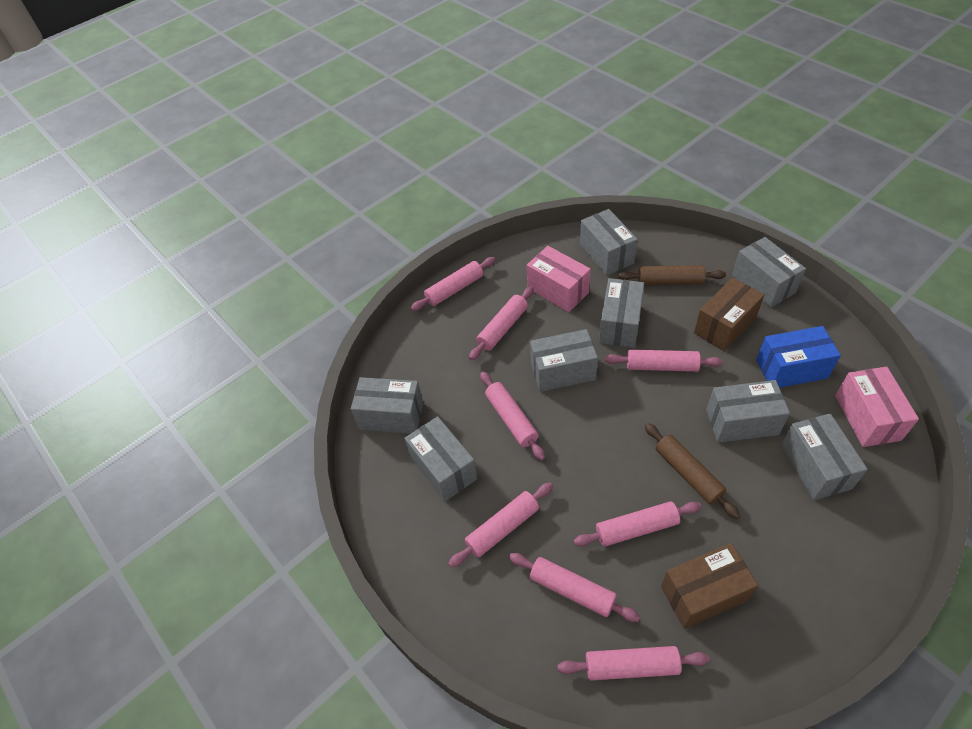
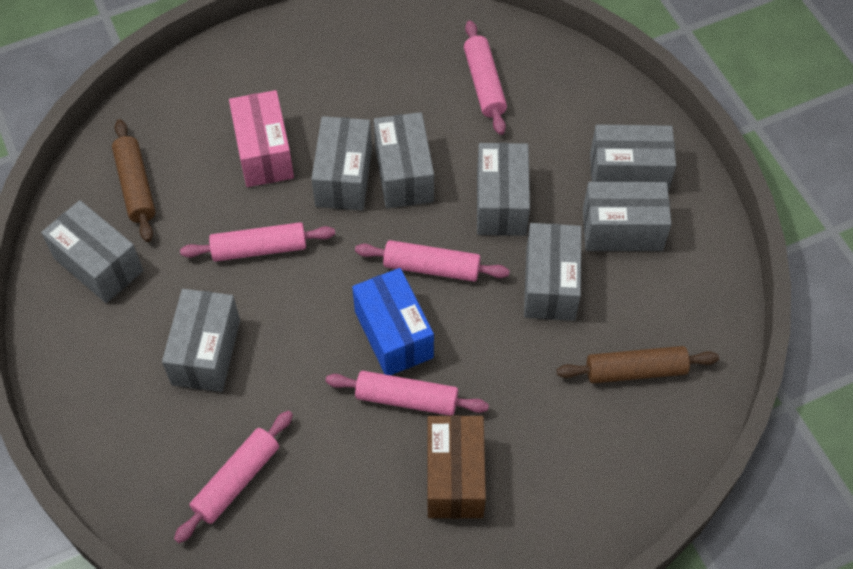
brown box: [661,543,758,629] [694,277,764,351] = 2 -> [428,415,486,519] = 1
pink box: [527,246,591,312] [835,367,919,447] = 2 -> [229,90,294,187] = 1
pink rolling pin: [411,257,495,311] [448,483,553,568] [469,287,534,360] [480,372,545,460] [509,553,640,622] [557,646,709,681] [573,501,701,547] [605,350,723,372] = 8 -> [174,411,293,543] [180,222,335,262] [325,371,489,416] [355,240,510,282] [464,20,507,135] = 5

